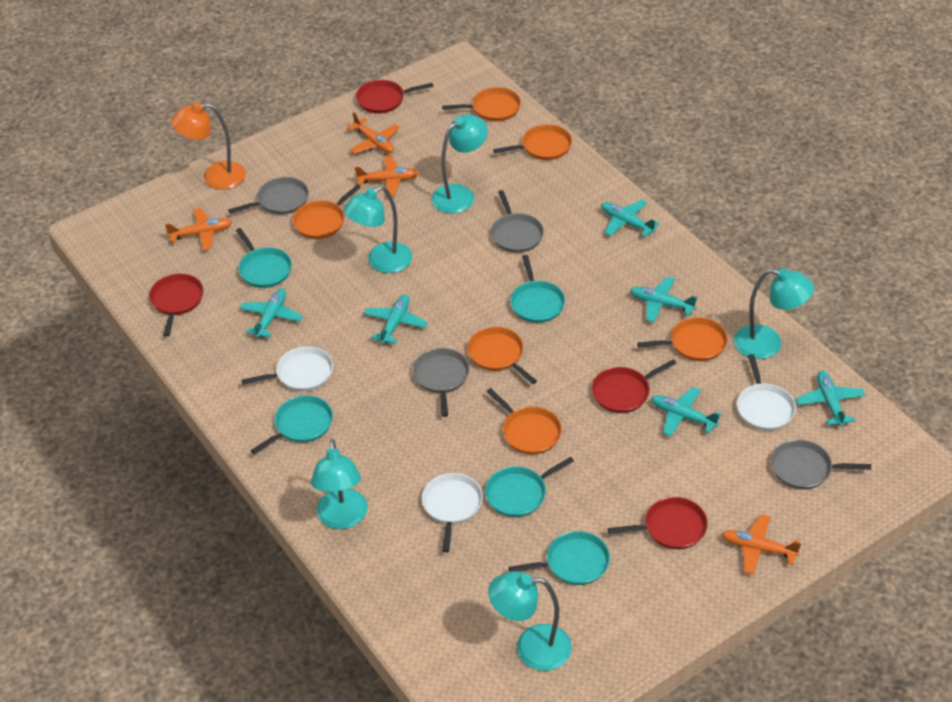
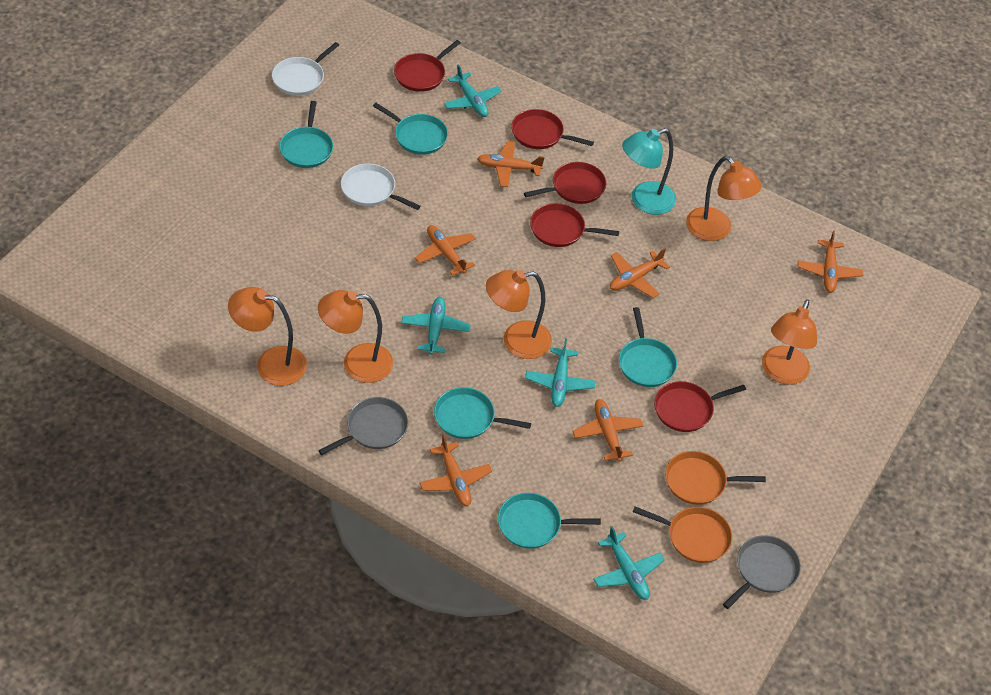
grey pan: [228,177,309,214] [413,348,470,417] [491,190,544,253] [771,440,871,489] = 4 -> [318,397,408,455] [723,535,801,609] = 2
orange lamp: [171,102,246,189] = 1 -> [228,287,307,386] [318,290,393,383] [486,270,552,359] [686,156,762,241] [762,300,817,385] = 5
orange pan: [293,184,361,239] [442,87,521,121] [467,327,537,384] [486,388,562,454] [493,124,572,160] [637,317,728,361] = 6 -> [633,507,732,563] [665,451,766,505] = 2
orange plane: [165,208,232,251] [347,112,400,154] [355,156,419,196] [722,514,801,575] = 4 -> [415,225,476,276] [419,434,492,506] [477,141,545,187] [572,399,643,462] [610,248,670,298] [798,230,863,293] = 6
red pan: [149,274,204,336] [356,80,433,113] [592,359,677,413] [608,497,708,549] = 4 -> [394,40,461,92] [511,109,594,149] [524,162,606,204] [530,203,619,247] [654,381,746,432] = 5
turquoise lamp: [311,439,368,529] [343,186,412,273] [431,114,488,213] [488,571,572,671] [734,268,814,359] = 5 -> [622,128,676,215] = 1
turquoise plane: [240,289,303,338] [364,294,428,344] [601,200,660,237] [630,277,697,323] [651,387,721,437] [796,371,865,427] = 6 -> [401,297,471,355] [444,64,502,117] [525,338,596,407] [593,526,665,600] = 4
white pan: [242,346,333,391] [422,473,483,552] [737,354,796,431] = 3 -> [272,42,339,96] [341,164,420,210] = 2

